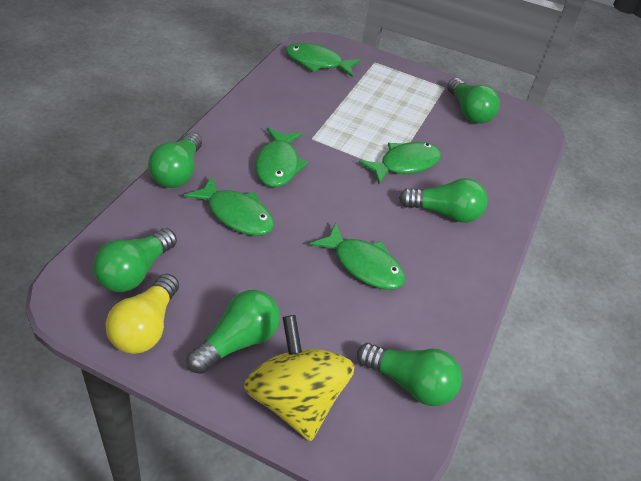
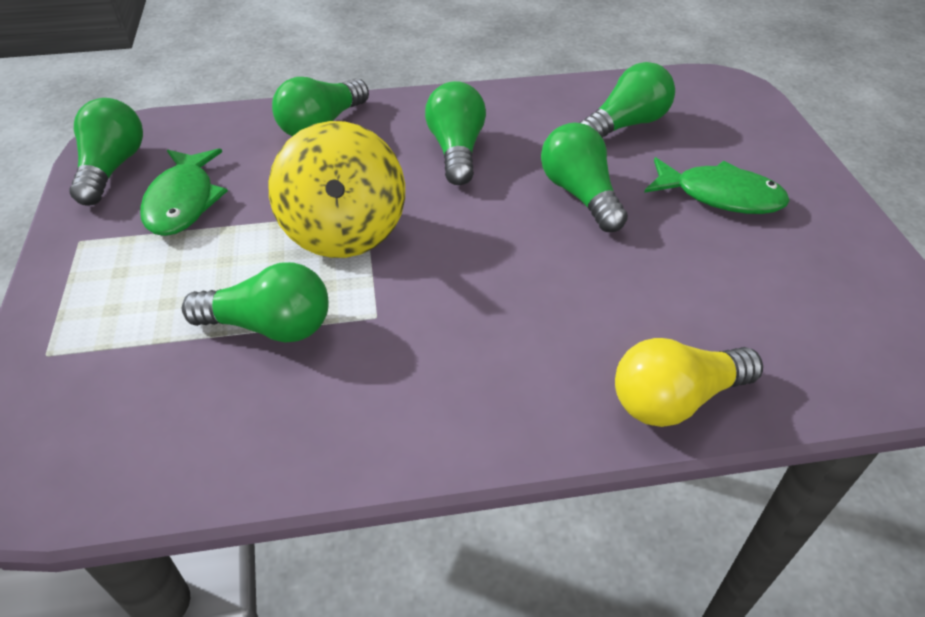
green fish: [184,176,274,236] [255,128,308,187] [286,43,361,77] [310,223,405,290] [359,142,441,184] = 5 -> [140,149,228,236] [644,157,790,214] = 2

